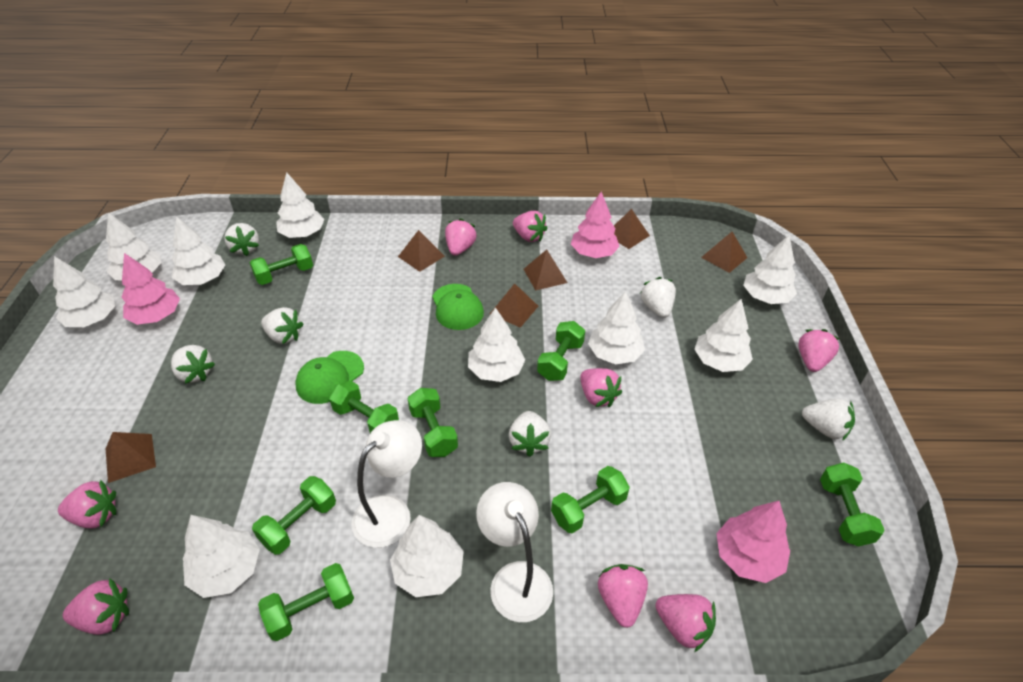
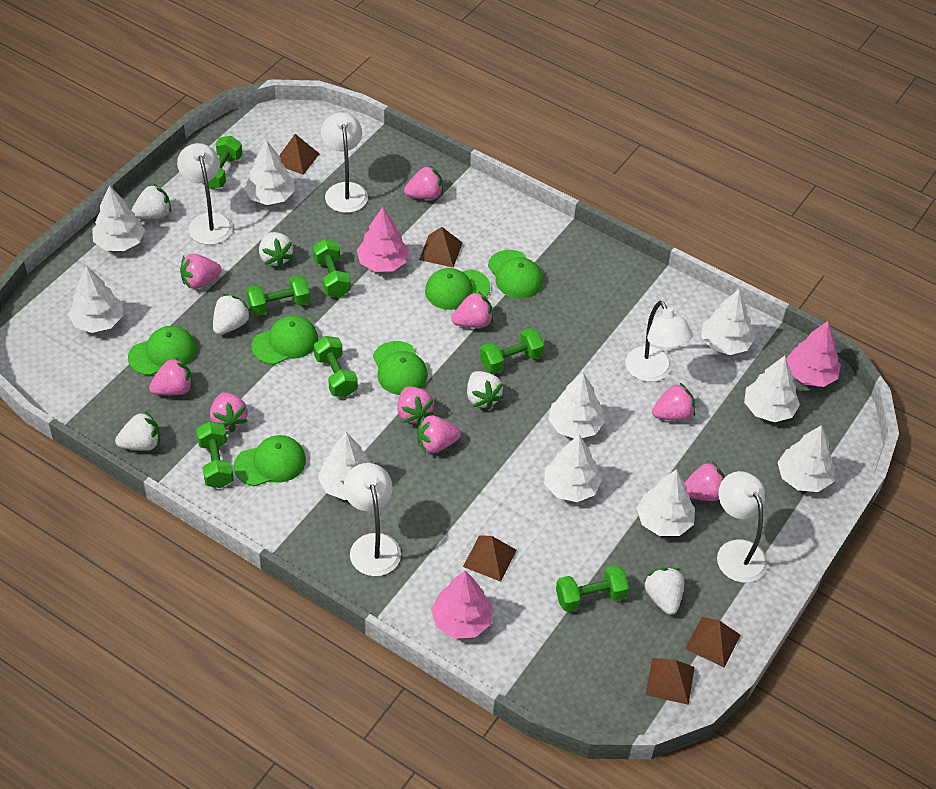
brown pyramid: [106,432,156,483] [398,230,445,272] [490,283,538,328] [524,250,567,291] [614,209,650,249] [701,232,747,273] = 6 -> [279,134,320,175] [419,227,463,268] [463,535,517,582] [646,658,695,705] [685,617,740,667] = 5
green cap: [295,351,364,404] [432,284,484,330] = 2 -> [128,326,196,376] [234,435,306,486] [252,315,318,365] [373,341,428,395] [425,268,490,310] [488,250,543,299] = 6
green dumbbell: [250,244,313,285] [252,476,336,555] [258,563,354,641] [329,381,399,433] [407,388,458,457] [537,321,585,381] [551,466,630,533] [820,462,884,546] = 8 -> [196,421,234,488] [202,136,242,189] [246,275,310,316] [313,239,351,298] [314,336,358,397] [480,328,544,374] [556,565,629,612] = 7
pink strawberry: [58,480,116,528] [63,578,129,635] [445,219,477,256] [513,211,548,242] [580,368,622,407] [598,564,648,628] [655,594,716,652] [798,329,839,372] = 8 -> [149,357,193,395] [180,254,222,289] [210,392,248,432] [397,386,434,425] [404,165,443,200] [417,415,461,453] [452,291,493,328] [652,383,695,421] [685,462,725,501] = 9
white lamp: [352,420,422,548] [476,482,553,622] = 2 -> [177,143,233,245] [321,112,368,213] [343,463,401,576] [625,301,693,382] [717,471,768,583] = 5

